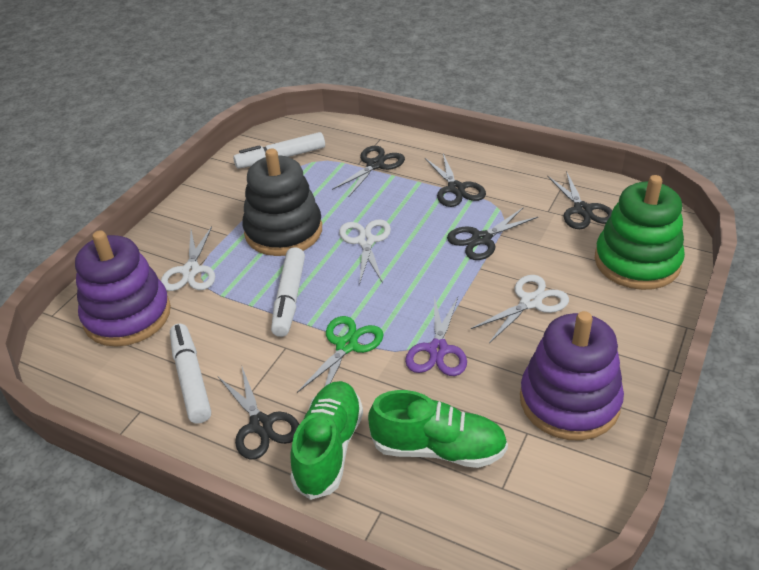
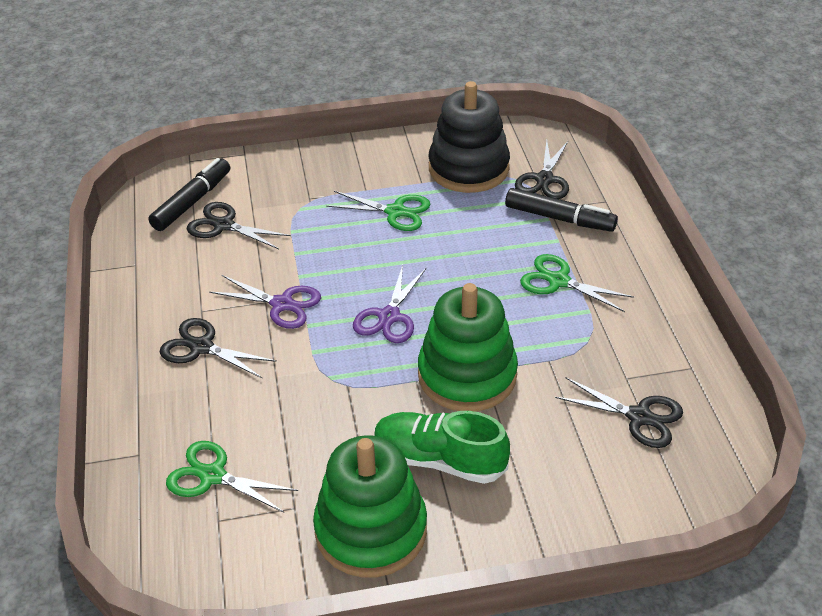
black marker: none = 0 -> [148,158,230,231] [505,188,618,232] = 2
black scissors: [218,367,300,460] [332,146,405,197] [425,153,486,207] [447,208,538,260] [547,171,612,229] = 5 -> [160,318,277,379] [187,202,291,249] [515,141,569,199] [555,377,683,448] = 4
green scissors: [297,316,384,393] = 1 -> [166,441,298,513] [326,191,431,231] [520,254,634,312] = 3
green shoe: [290,381,363,500] [368,390,508,468] = 2 -> [374,411,510,484] = 1
green stacking toy: [595,175,685,290] = 1 -> [313,435,427,578] [418,283,518,411] = 2
purple scissors: [405,296,467,376] = 1 -> [209,275,321,329] [353,265,426,343] = 2
purple stacking toy: [75,230,171,347] [520,311,624,440] = 2 -> none = 0
white marker: [170,324,211,424] [233,132,325,169] [271,247,305,337] = 3 -> none = 0
white scissors: [161,226,215,291] [339,219,391,285] [471,275,569,343] = 3 -> none = 0

